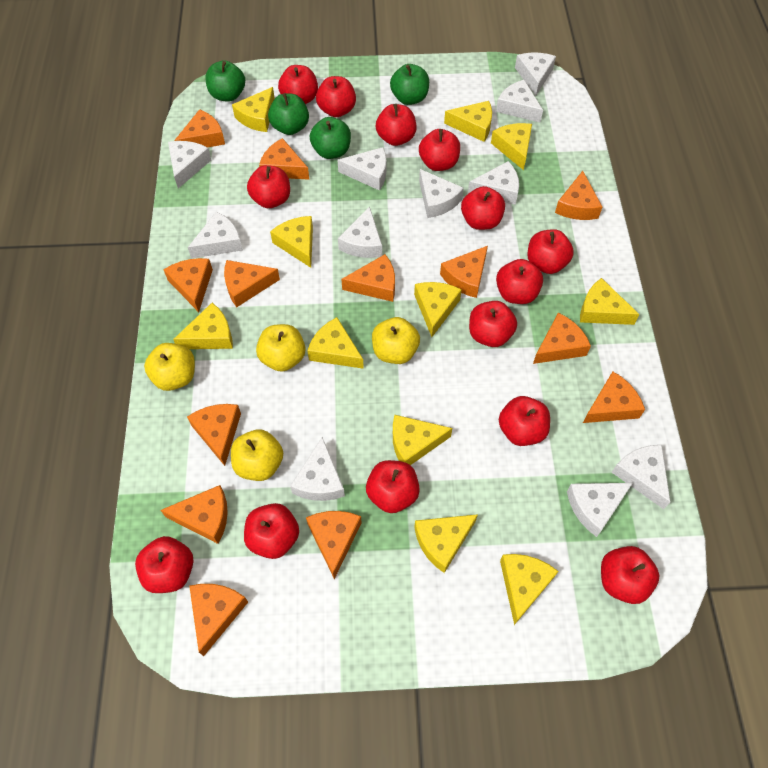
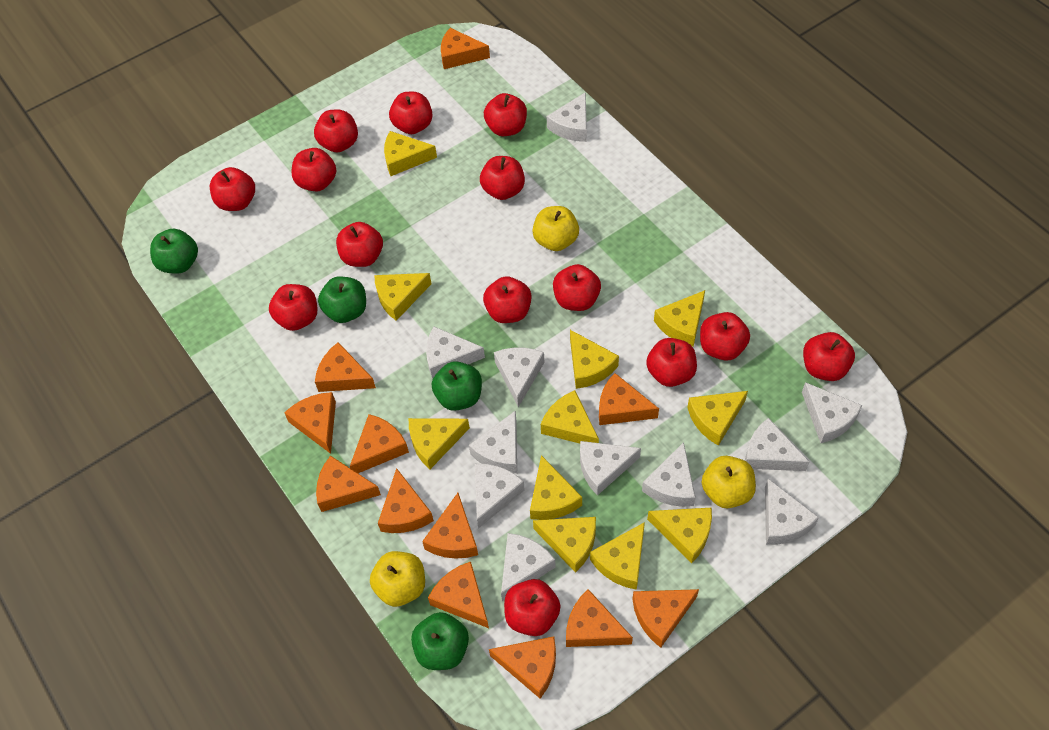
orange cheese: [161,485,228,544] [163,258,213,312] [174,109,225,147] [187,404,241,466] [189,584,248,656] [224,260,280,307] [259,138,309,180] [306,511,362,579] [341,254,395,302] [440,246,488,298] [533,313,591,364] [555,171,602,220] [583,371,645,423] = 13 -> [284,392,336,454] [315,342,376,392] [316,456,381,512] [350,414,409,473] [378,468,434,533] [422,493,478,559] [428,562,489,628] [441,28,490,69] [489,636,556,699] [566,589,633,647] [599,373,659,425] [633,589,699,648] = 12
yellow apple: [144,343,195,391] [231,430,283,481] [256,324,306,372] [372,317,420,364] = 4 -> [370,551,425,607] [533,206,579,251] [702,456,756,508] = 3

